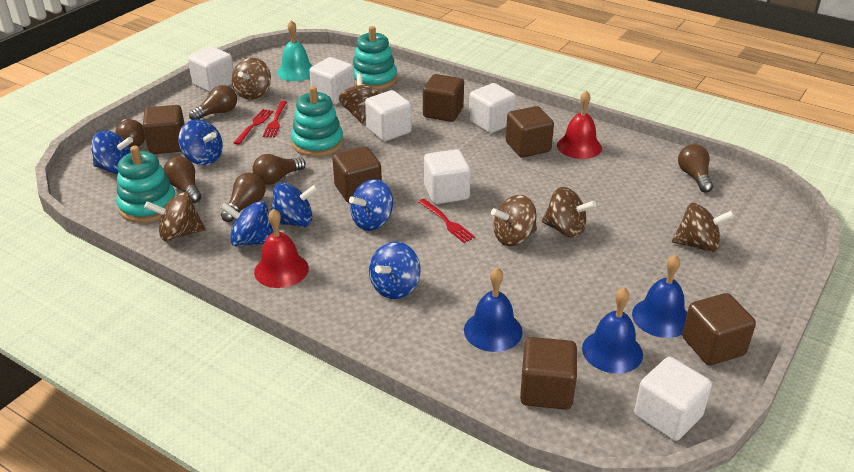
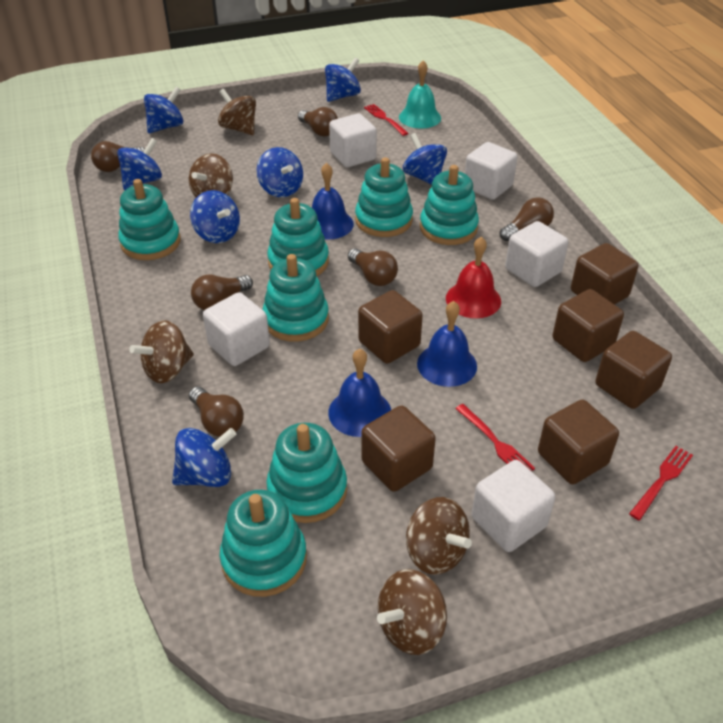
blue spinning top: [91,131,133,174] [178,119,223,165] [221,201,274,247] [271,182,319,227] [349,179,393,231] [369,242,421,299] = 6 -> [117,138,162,190] [144,87,183,133] [172,428,236,487] [190,190,240,243] [257,147,303,197] [325,58,361,102] [403,133,447,185] = 7
brown spinning top: [144,192,206,242] [231,58,271,100] [339,74,381,124] [491,195,537,246] [542,187,596,238] [672,203,735,252] = 6 -> [129,320,194,383] [189,153,233,197] [218,89,256,135] [377,569,447,655] [406,497,472,575] = 5
red bell: [254,208,309,288] [557,91,602,159] = 2 -> [446,237,501,318] = 1
turquoise stacking toy: [116,146,175,223] [291,86,343,157] [353,26,397,90] = 3 -> [118,179,181,260] [220,490,307,597] [262,254,329,342] [266,423,347,523] [267,198,329,276] [355,157,413,237] [420,165,479,245] = 7
white cube: [188,47,234,93] [310,57,355,105] [365,90,412,141] [424,149,471,204] [469,83,516,133] [634,357,712,441] = 6 -> [203,292,270,366] [329,113,377,167] [465,142,517,200] [471,460,555,552] [505,221,568,287] = 5

